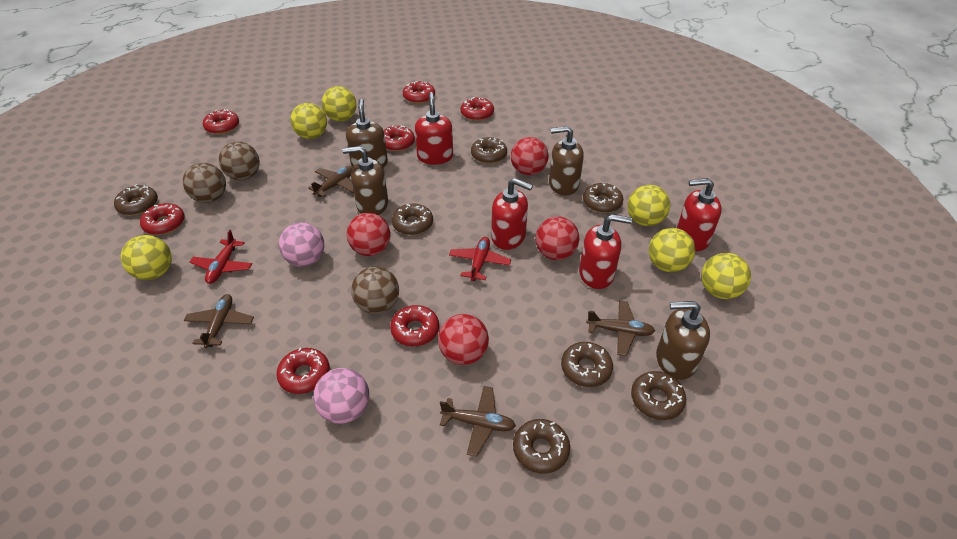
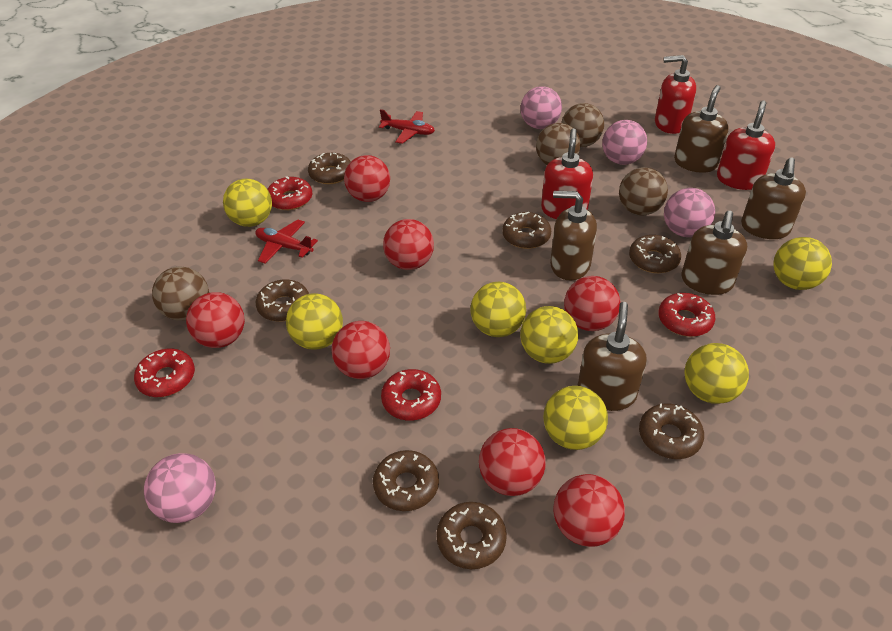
brown ball: [183,163,226,203] [219,141,260,180] [351,267,399,314] = 3 -> [152,267,209,320] [536,123,580,165] [561,103,604,147] [619,167,668,216] = 4
brown plane: [184,294,254,348] [308,166,354,197] [440,386,516,457] [586,300,655,356] = 4 -> none = 0
brown soap dispenser: [342,146,388,215] [346,99,388,168] [549,126,584,196] [656,301,710,380] = 4 -> [550,191,597,280] [578,302,647,411] [674,85,729,173] [682,211,747,295] [741,158,806,239] = 5
pink ball: [279,223,325,267] [313,368,369,424] = 2 -> [144,453,216,523] [520,86,562,129] [602,120,647,165] [664,188,715,237] = 4
red ball: [346,213,390,256] [438,314,489,365] [511,137,549,175] [535,216,579,260] = 4 -> [186,292,245,348] [331,321,390,379] [344,155,390,202] [383,219,434,270] [479,428,545,496] [554,474,625,547] [564,276,621,331] = 7
red donut: [140,203,185,235] [203,109,239,134] [276,347,330,394] [383,125,415,151] [390,305,439,346] [403,81,435,104] [460,97,494,121] = 7 -> [134,348,195,397] [267,176,312,210] [381,369,441,420] [658,293,715,337] = 4
red soap dispenser: [415,92,453,165] [491,178,533,250] [579,214,632,289] [677,178,722,251] = 4 -> [541,128,593,219] [655,55,696,134] [717,101,775,190] = 3
yellow ball: [121,235,172,280] [290,103,327,139] [322,86,356,121] [628,185,670,226] [649,228,695,272] [701,253,751,299] = 6 -> [223,179,272,227] [286,293,343,350] [471,282,526,337] [520,306,578,364] [543,386,608,450] [684,343,749,404] [773,237,832,290] = 7

